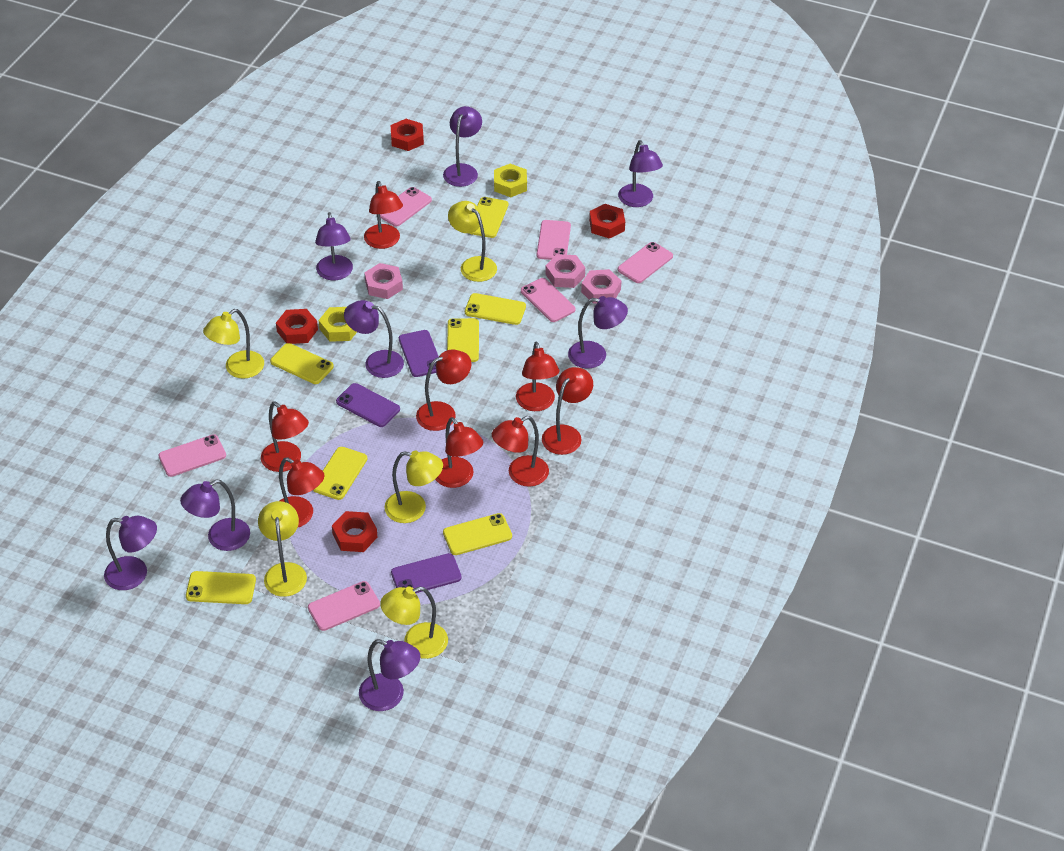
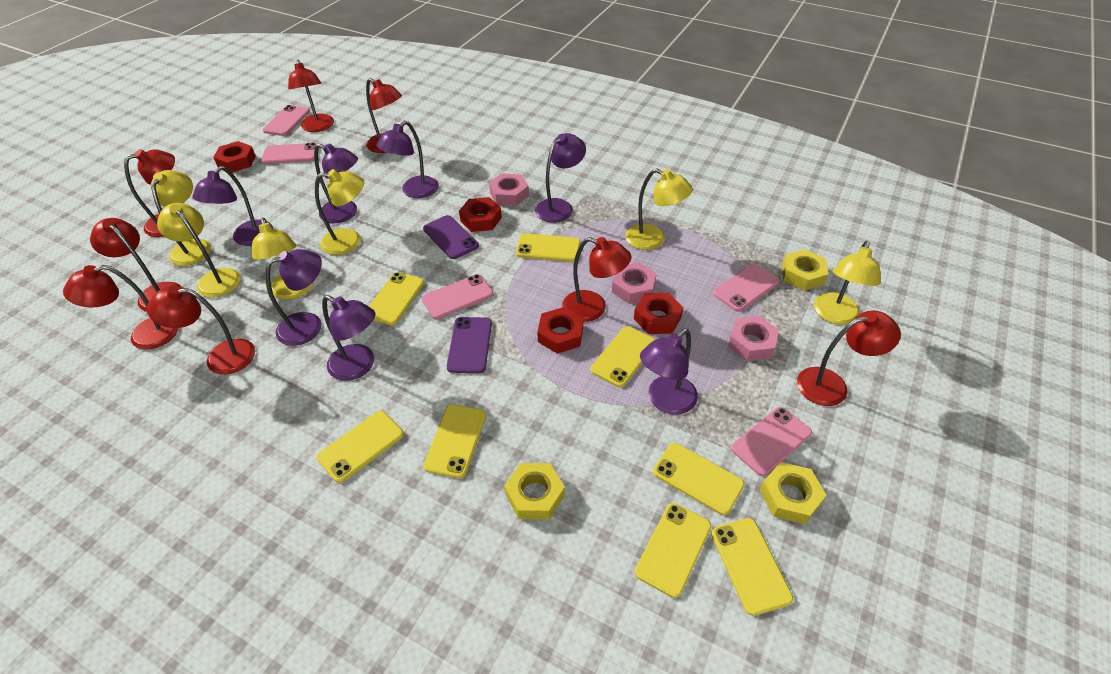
pink phone: [159,434,226,477] [308,581,380,631] [380,187,432,227] [521,278,576,322] [537,220,571,260] [618,242,673,283] = 6 -> [261,143,317,164] [263,105,310,136] [422,274,493,319] [713,264,779,312] [731,407,812,476] = 5
purple lamp: [104,516,157,590] [180,480,250,551] [315,212,353,280] [344,300,404,378] [359,639,420,711] [443,106,482,187] [568,296,628,368] [618,140,663,207] = 8 -> [192,166,273,246] [265,249,322,346] [314,144,358,223] [322,295,376,381] [376,121,439,198] [535,133,586,223] [640,328,698,415] = 7
purple phone: [336,383,400,427] [391,553,462,593] [399,330,439,377] = 3 -> [423,215,479,259] [447,317,492,373] = 2
yellow lamp: [203,309,264,379] [258,501,307,597] [380,587,448,659] [384,451,443,523] [448,201,497,282] = 5 -> [151,170,211,266] [157,203,241,298] [252,218,313,300] [315,169,364,255] [625,168,693,250] [814,241,881,325] = 6
yellow nut: [319,307,357,342] [494,164,527,197] = 2 -> [504,463,565,519] [760,462,826,524] [782,249,828,291] = 3
yellow phone: [186,571,256,604] [270,343,334,384] [313,447,367,500] [443,513,512,555] [447,318,479,362] [465,293,526,325] [469,197,508,238] = 7 -> [317,411,404,483] [369,272,424,325] [424,404,486,478] [516,233,580,262] [591,326,655,388] [635,503,711,598] [653,443,745,515] [711,518,793,616] = 8

